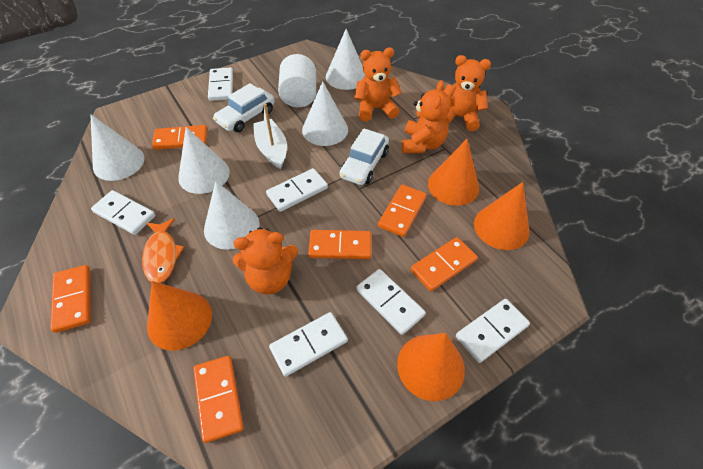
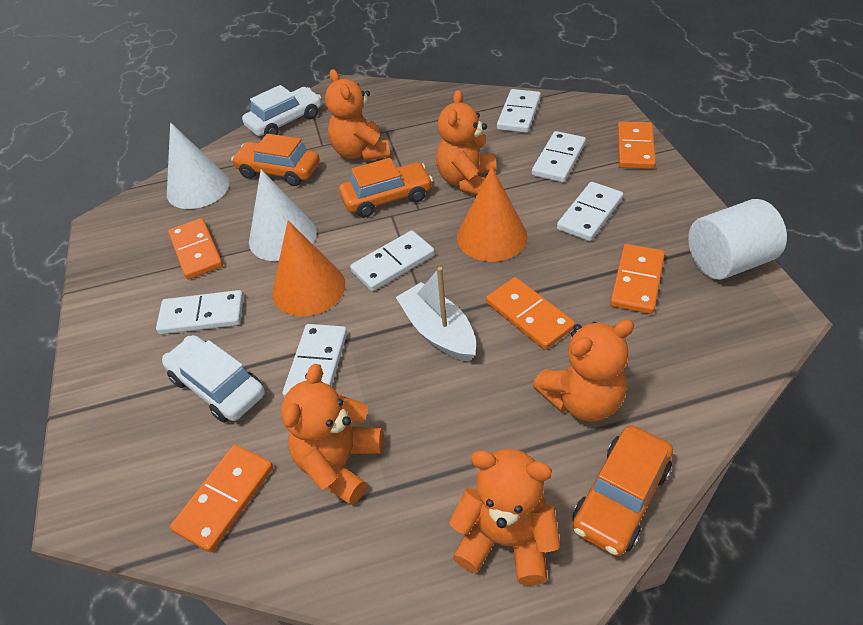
orange car: none = 0 -> [231,134,320,186] [339,158,433,218] [572,425,673,556] = 3
orange cone: [147,281,212,351] [397,333,465,401] [428,139,479,206] [474,182,530,250] = 4 -> [272,221,345,316] [457,167,528,262] = 2
orange domino: [50,265,91,333] [152,125,207,150] [193,356,244,443] [308,230,371,259] [378,184,427,237] [410,237,478,291] = 6 -> [168,218,223,280] [170,445,273,553] [486,277,575,350] [610,244,665,314] [618,121,656,169] = 5
orange fish: [142,218,184,283] = 1 -> none = 0
orange teddy bear: [233,227,298,294] [354,47,402,122] [402,80,451,153] [444,55,491,131] = 4 -> [281,364,383,505] [325,69,390,161] [436,90,497,195] [449,449,560,586] [533,320,634,422] = 5
white cone: [90,114,145,181] [178,127,230,194] [204,181,260,250] [302,81,348,146] [326,29,365,90] = 5 -> [167,122,230,209] [249,169,317,261] = 2

